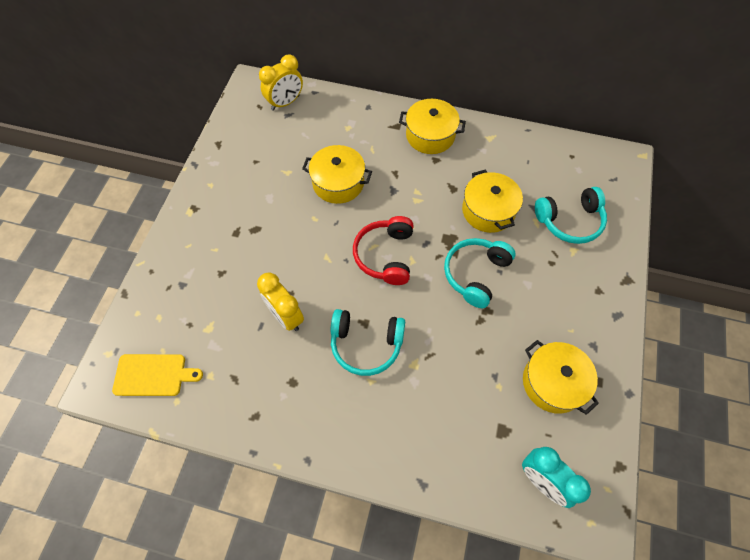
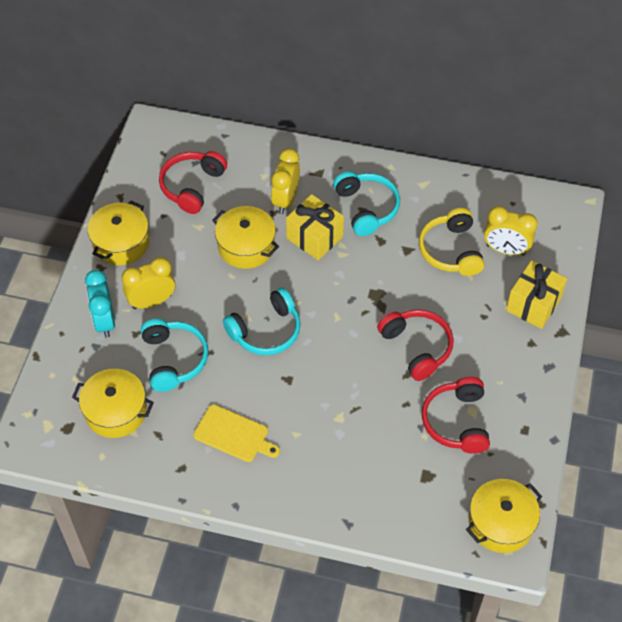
red headphones: [353,216,413,285] = 1 -> [159,151,227,214] [377,309,454,381] [422,377,490,454] = 3
yellow clock: [257,273,304,331] [259,54,303,111] = 2 -> [122,257,175,309] [271,148,300,214] [484,206,538,256] = 3
yellow gift: none = 0 -> [286,194,344,260] [506,260,567,329] = 2
yellow headphones: none = 0 -> [419,208,484,276] = 1

